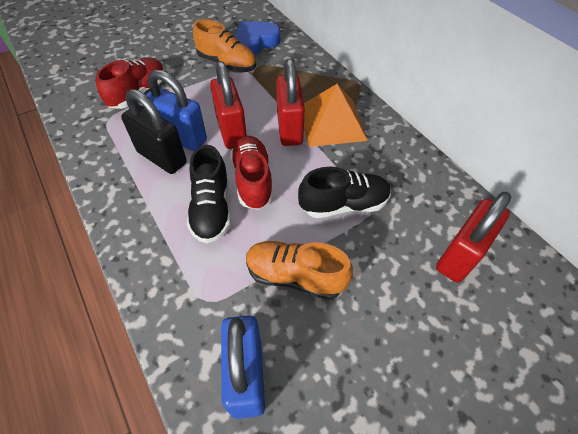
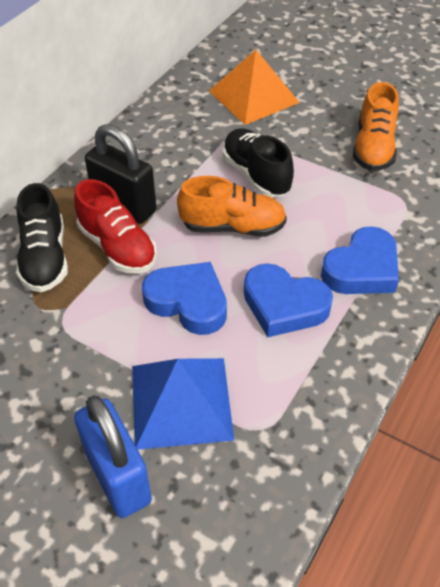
blue heart: [234,21,280,56] = 1 -> [142,262,227,335] [244,263,333,337] [321,226,399,294] = 3
blue padlock: [146,70,207,151] [221,316,265,419] = 2 -> [74,395,152,518] = 1
blue pyramid: none = 0 -> [132,358,234,450] = 1
red padlock: [210,61,247,149] [276,59,305,146] [436,192,511,283] = 3 -> none = 0
red shoe: [95,58,165,109] [230,136,274,210] = 2 -> [74,179,157,274] = 1

